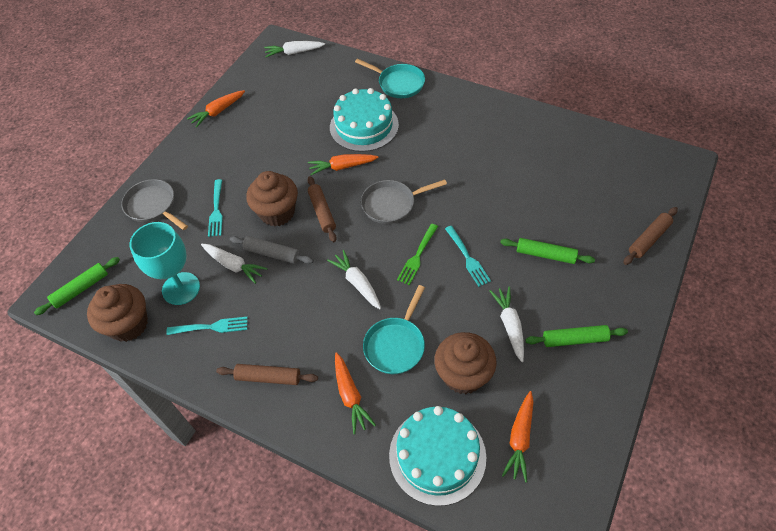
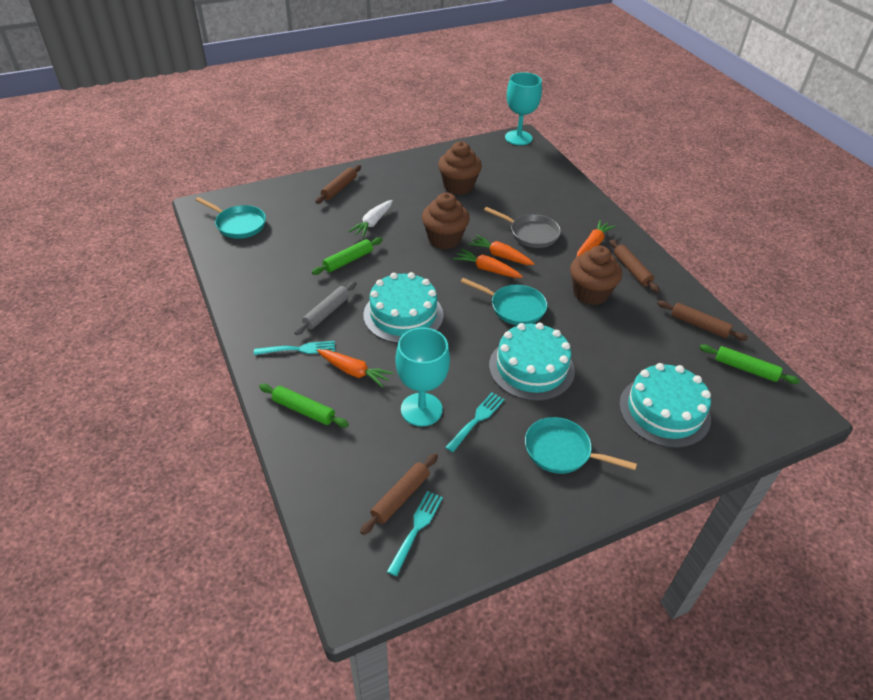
brown rolling pin: [216,364,318,385] [307,176,337,242] [623,207,678,265] = 3 -> [316,165,361,204] [360,454,438,535] [610,239,659,293] [657,300,748,341] = 4
green fork: [397,224,438,285] = 1 -> none = 0
grey pan: [121,179,188,230] [361,179,447,224] = 2 -> [484,207,561,248] = 1
turquoise cake: [330,88,399,152] [389,406,486,506] = 2 -> [363,272,444,343] [489,323,575,401] [619,363,711,448] = 3
turquoise goblet: [129,222,200,305] = 1 -> [395,327,450,426] [505,72,542,145] = 2
turquoise pan: [355,58,425,98] [363,285,425,374] = 2 -> [195,197,266,239] [460,278,547,325] [525,417,637,474] = 3
white carrot: [201,244,267,284] [264,41,325,57] [327,250,381,309] [489,287,524,362] = 4 -> [348,200,393,237] = 1

